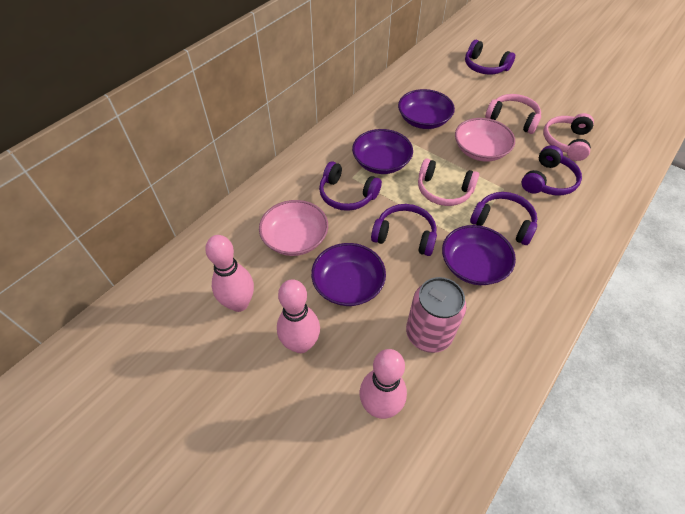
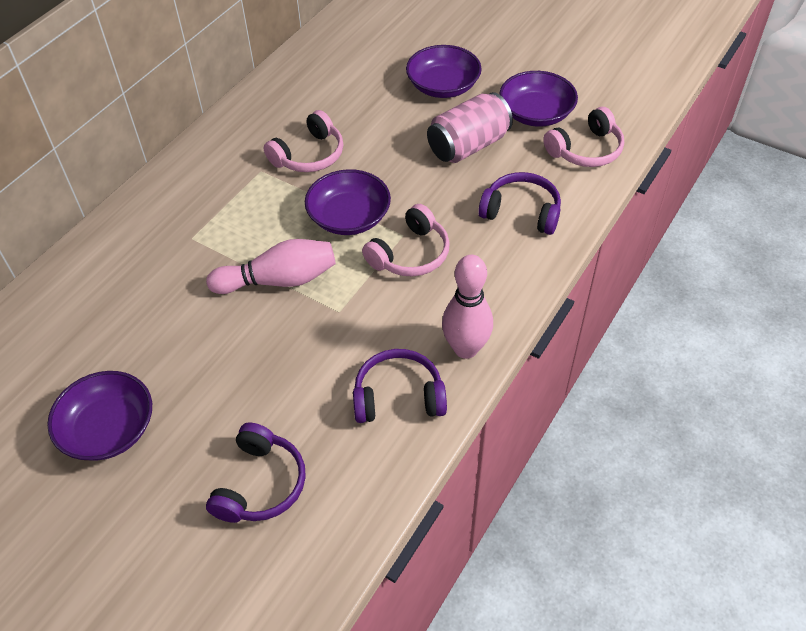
pink bowl: [259,200,328,256] [455,118,515,162] = 2 -> none = 0
pink bowling pin: [205,235,254,312] [277,279,320,353] [360,349,407,419] = 3 -> [206,239,336,294] [442,255,493,359] = 2
purple headphones: [319,161,382,211] [371,204,437,256] [465,40,515,74] [470,192,537,245] [522,145,582,195] = 5 -> [206,423,306,523] [353,349,447,423] [478,172,561,235] = 3

